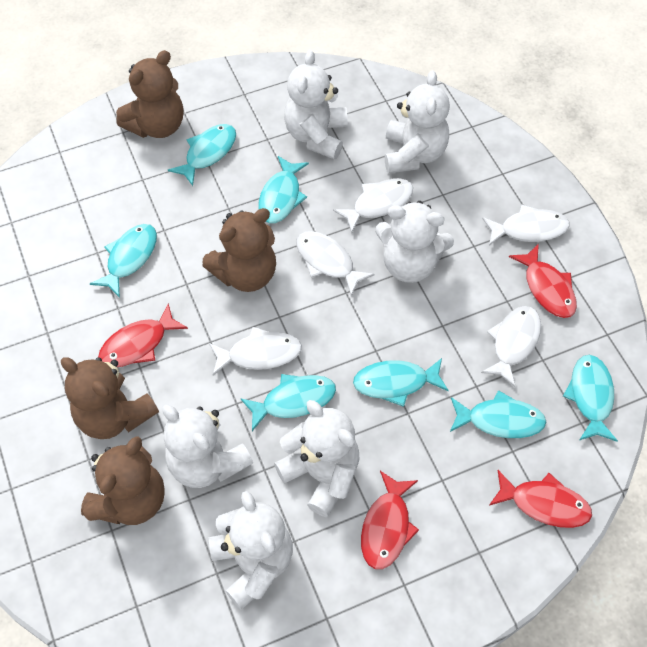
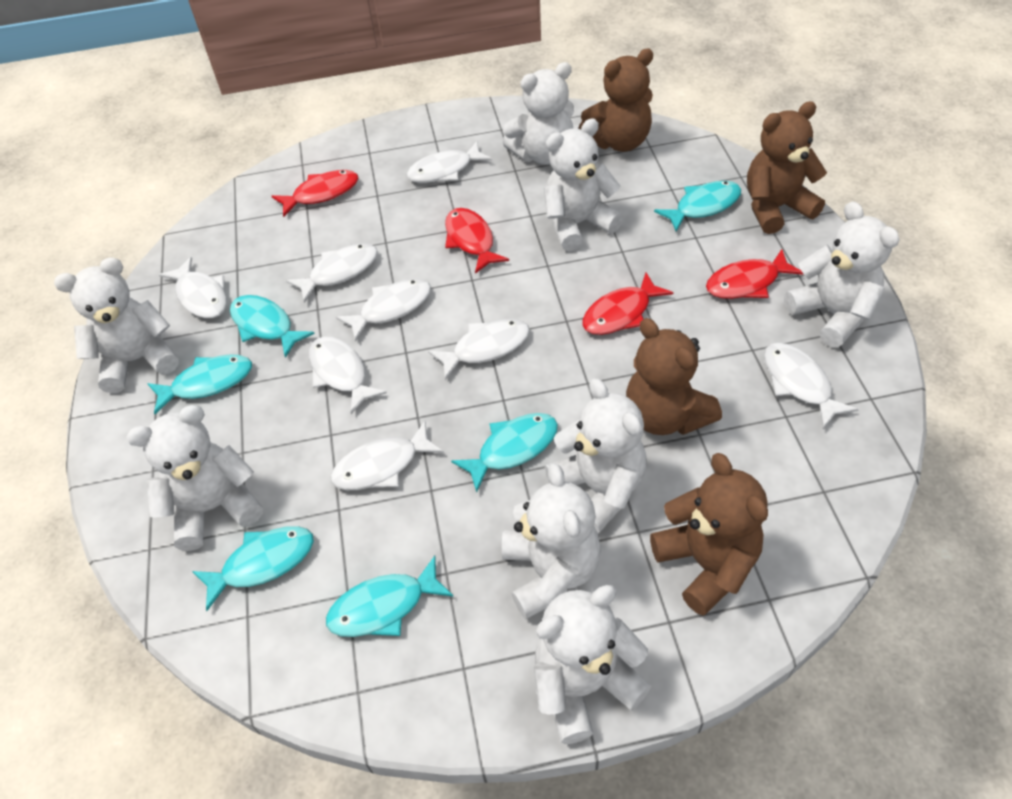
turquoise fish: [90,224,157,298] [168,124,236,186] [240,374,336,431] [258,156,309,223] [353,358,449,407] [450,390,546,438] [563,355,618,442] = 7 -> [147,354,252,414] [192,526,314,611] [230,295,315,358] [326,556,454,637] [451,413,558,493] [654,181,741,232] = 6
white fish: [209,327,302,375] [296,231,375,296] [333,178,413,233] [481,306,541,387] [482,205,570,246] = 5 -> [159,257,227,318] [286,243,378,303] [309,337,387,414] [331,421,444,490] [336,278,431,342] [407,141,492,183] [428,319,530,380] [763,343,859,429] = 8
white teddy bear: [162,405,253,488] [209,491,293,610] [274,400,359,517] [284,50,348,159] [375,201,454,283] [385,71,450,174] = 6 -> [54,257,179,393] [127,405,263,551] [502,463,601,619] [503,62,575,165] [534,585,651,744] [544,118,623,251] [545,378,647,534] [784,201,900,347] = 8

